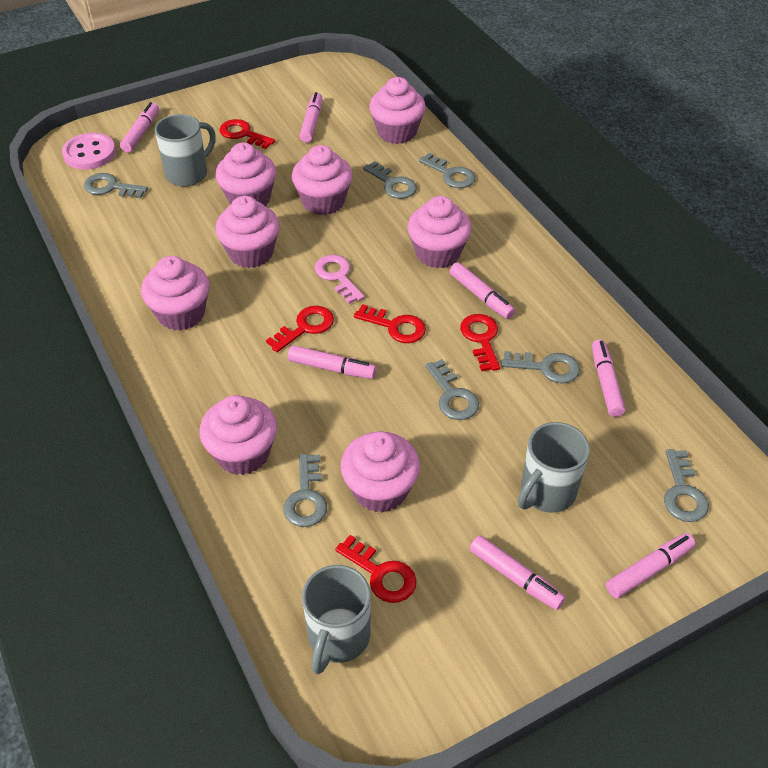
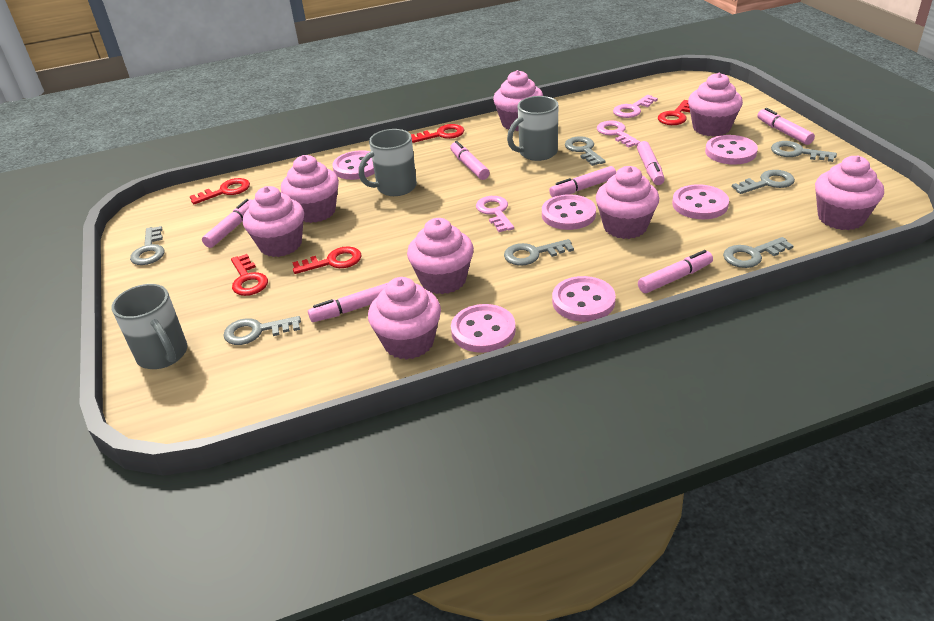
pink button: [62,133,116,170] = 1 -> [332,150,375,180] [451,304,516,353] [542,194,596,230] [552,276,616,322] [672,184,729,219] [705,135,758,165] = 6
pink key: [314,255,364,304] = 1 -> [476,196,514,232] [597,120,640,148] [613,95,658,118] = 3

